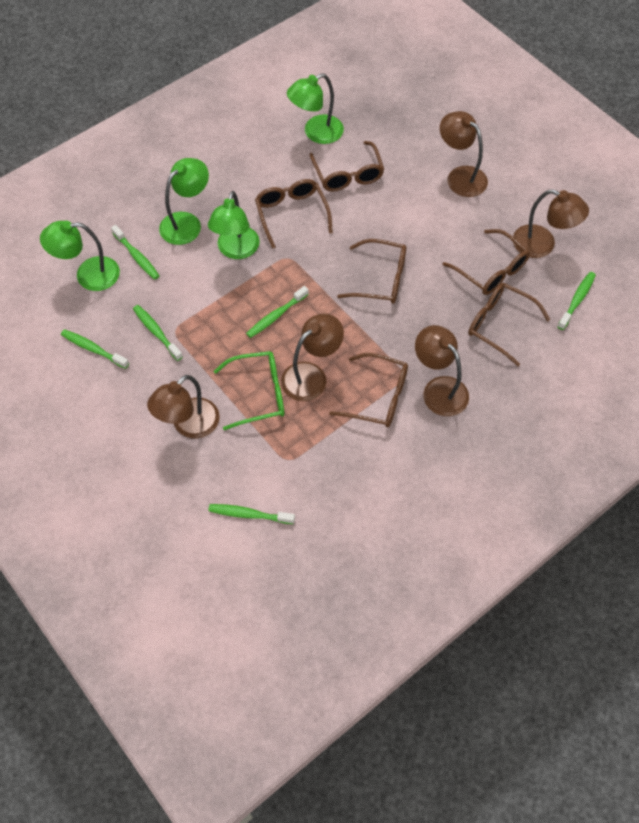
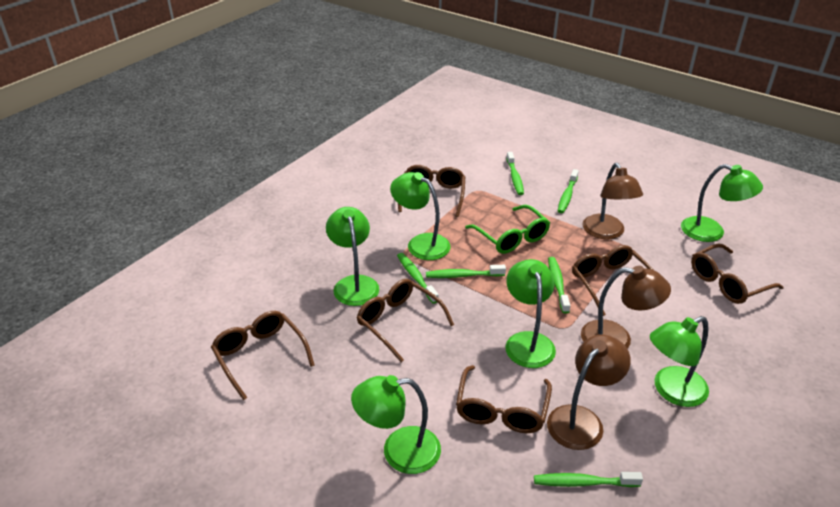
brown lamp: [147,375,220,439] [281,313,344,401] [415,325,469,416] [440,111,488,197] [513,189,589,258] = 5 -> [547,334,631,450] [581,266,671,349] [583,163,643,239] = 3
green lamp: [40,221,120,291] [159,158,209,245] [208,191,260,259] [287,73,344,144] = 4 -> [326,207,379,306] [351,375,441,474] [390,172,451,260] [505,259,556,368] [650,316,709,407] [681,164,763,242] = 6

